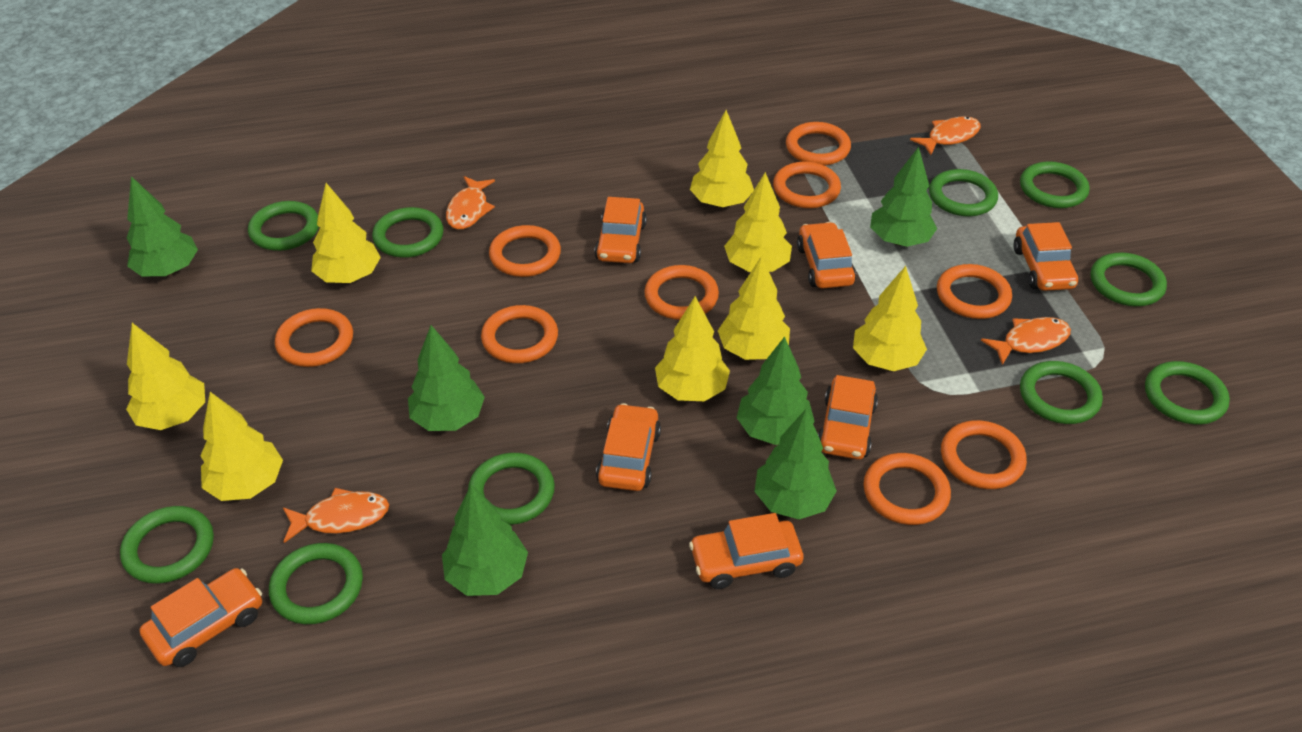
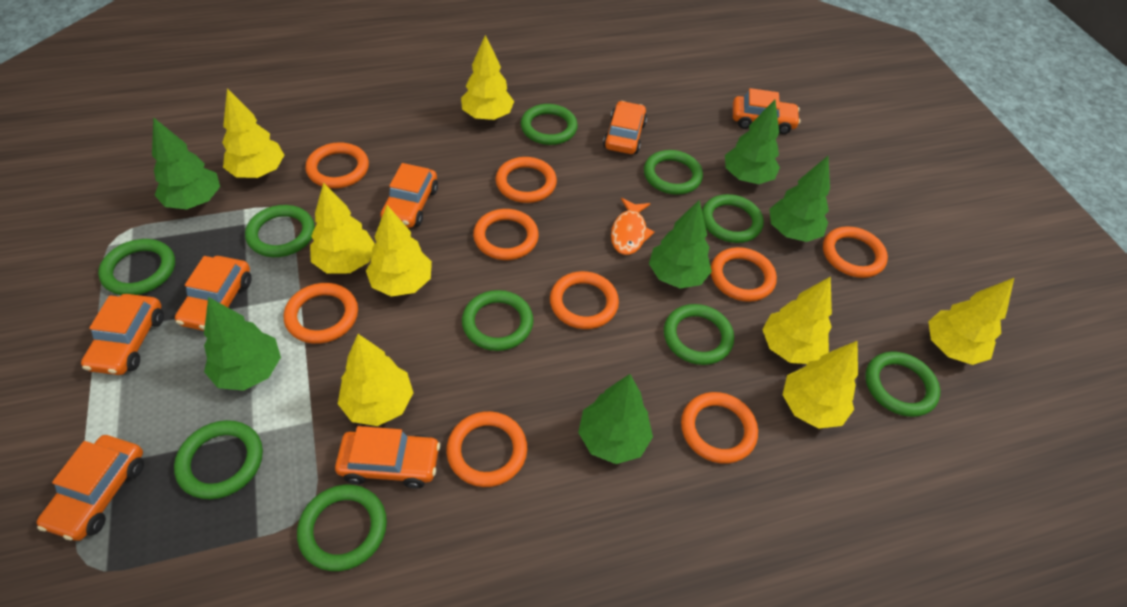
orange fish: [283,488,389,543] [446,176,495,230] [910,116,981,155] [981,317,1071,365] = 4 -> [611,198,654,255] = 1

